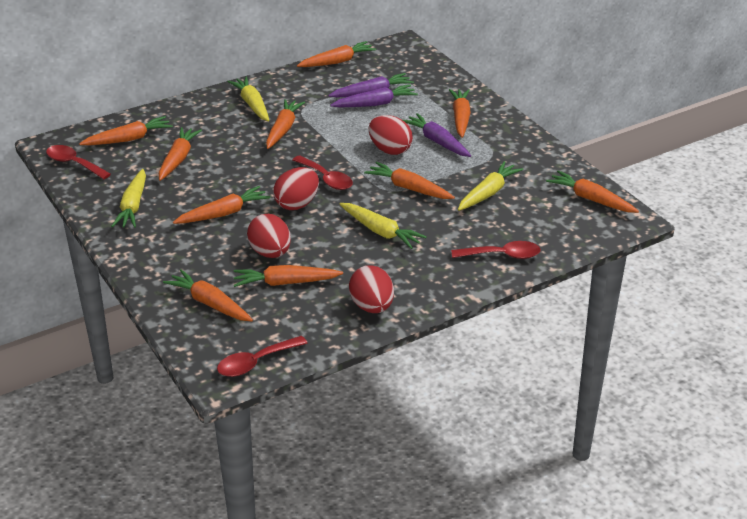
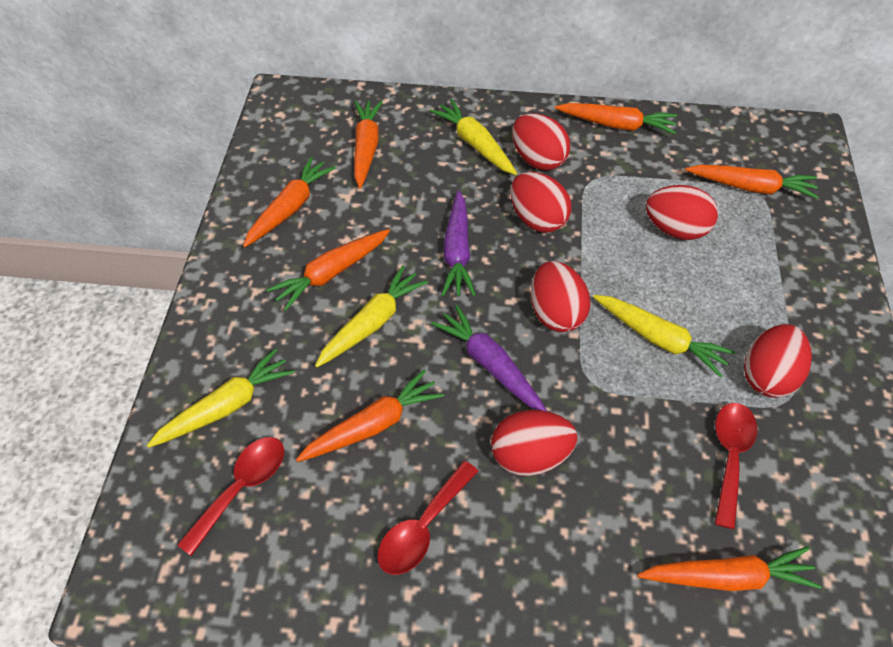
orange carrot: [79,116,173,145] [159,127,202,181] [163,269,253,321] [173,186,270,224] [233,265,343,287] [266,99,305,149] [297,41,376,67] [364,162,455,199] [449,89,471,138] [546,170,639,213] = 10 -> [243,157,336,247] [267,229,390,311] [296,369,444,462] [354,100,383,188] [555,103,677,134] [637,547,821,591] [685,165,819,199] = 7
purple carrot: [328,73,414,97] [330,84,418,107] [403,113,471,157] = 3 -> [431,305,547,411] [442,190,476,296] = 2
red egg: [247,214,291,258] [273,167,319,210] [349,265,394,313] [369,115,413,155] = 4 -> [491,410,577,476] [510,172,572,233] [512,113,570,170] [531,261,591,332] [646,185,718,240] [744,324,812,398] = 6
red spoon: [46,145,111,179] [217,336,307,377] [293,155,353,190] [451,241,541,259] = 4 -> [177,437,284,556] [377,461,478,575] [715,403,757,529] = 3

